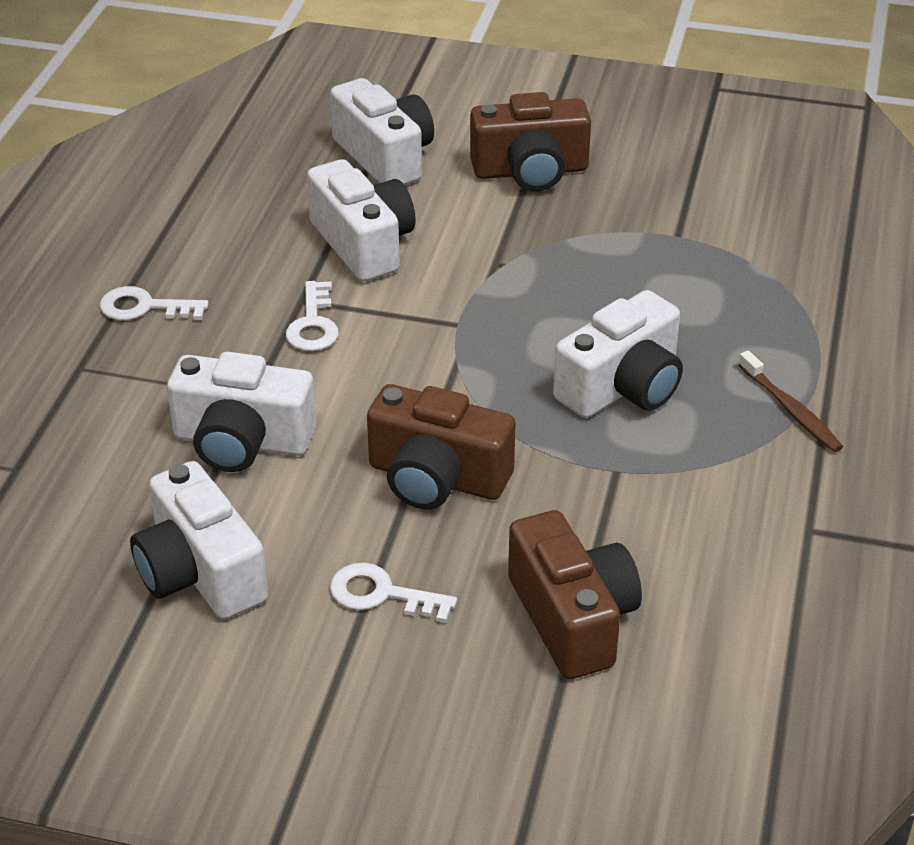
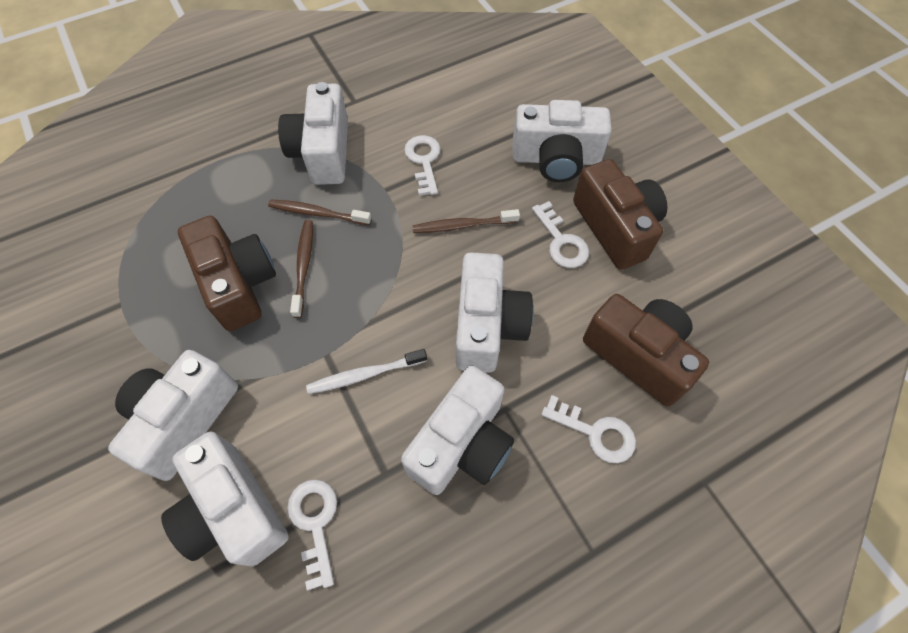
brown toothbrush: [738,351,843,452] = 1 -> [268,200,371,225] [290,220,313,318] [412,209,520,233] = 3
white camera: [130,461,268,619] [167,352,316,472] [307,159,416,282] [330,78,434,185] [553,290,683,418] = 5 -> [108,350,238,481] [161,432,288,567] [278,82,348,185] [401,366,514,495] [456,252,533,373] [513,100,612,182] = 6
white key: [100,286,209,321] [286,281,339,351] [330,563,457,623] = 3 -> [287,479,337,590] [404,135,441,196] [532,201,589,268] [541,395,636,463] = 4
white toothbrush: none = 0 -> [306,349,427,394] = 1

